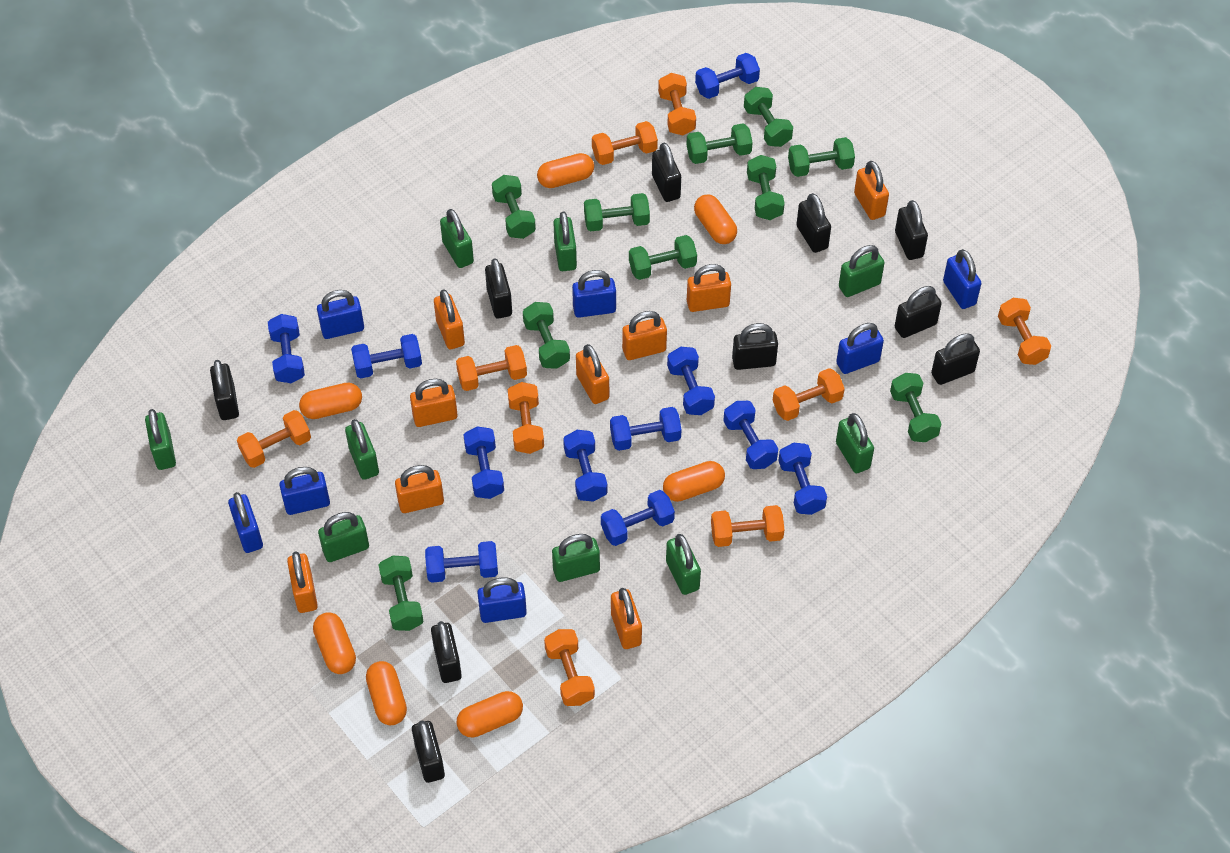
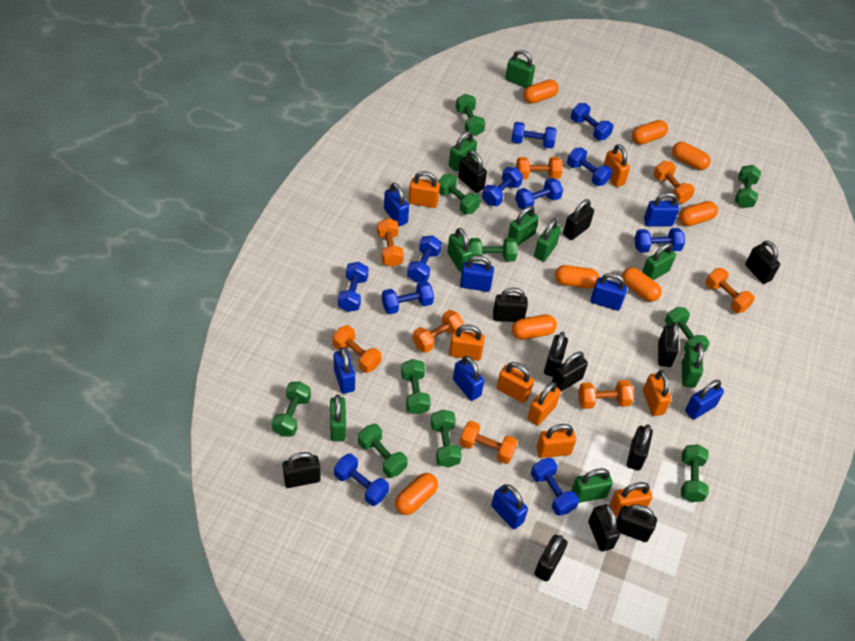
black padlock: [210,360,239,420] [412,720,445,783] [431,621,462,683] [485,258,512,319] [652,143,681,202] [732,323,778,370] [796,193,831,253] [895,200,928,260] [895,286,942,338] [931,333,980,385] = 10 -> [283,452,321,488] [458,150,487,193] [493,288,528,322] [534,535,567,582] [544,332,568,377] [552,351,588,391] [563,199,594,240] [588,504,620,552] [616,505,657,542] [627,424,653,471] [658,322,679,367] [745,241,780,284] = 12
blue padlock: [228,492,263,553] [279,467,330,515] [317,290,364,339] [477,577,527,623] [572,270,616,318] [836,323,884,374] [943,249,982,309] = 7 -> [334,347,355,394] [384,183,409,226] [453,356,484,401] [460,255,494,292] [491,484,528,529] [591,273,627,311] [644,192,679,226] [685,380,724,420] = 8
orange capsule: [299,383,362,419] [313,612,356,674] [366,661,407,725] [457,691,523,738] [537,153,594,188] [663,461,725,502] [694,195,737,244] = 7 -> [395,473,438,515] [512,314,557,340] [523,79,559,104] [555,265,599,289] [622,267,662,302] [632,120,668,145] [672,142,711,170] [679,201,718,226] = 8
orange dumbbell: [237,410,311,468] [456,345,527,391] [508,382,544,454] [544,629,595,706] [592,121,658,165] [658,73,696,135] [711,505,784,547] [773,368,845,421] [998,298,1051,365] = 9 -> [333,325,382,373] [377,218,404,267] [412,310,464,353] [460,421,518,464] [516,157,563,179] [578,380,634,409] [654,161,695,203] [705,268,755,313] = 8
orange padlock: [287,551,318,613] [395,465,444,513] [410,379,458,427] [434,290,465,349] [576,344,609,404] [611,588,642,649] [622,311,667,360] [687,264,731,312] [854,161,889,220] = 9 -> [408,171,440,208] [449,325,485,361] [497,362,534,403] [528,382,561,425] [536,424,576,458] [603,144,630,187] [610,482,652,516] [643,370,672,416] = 8

